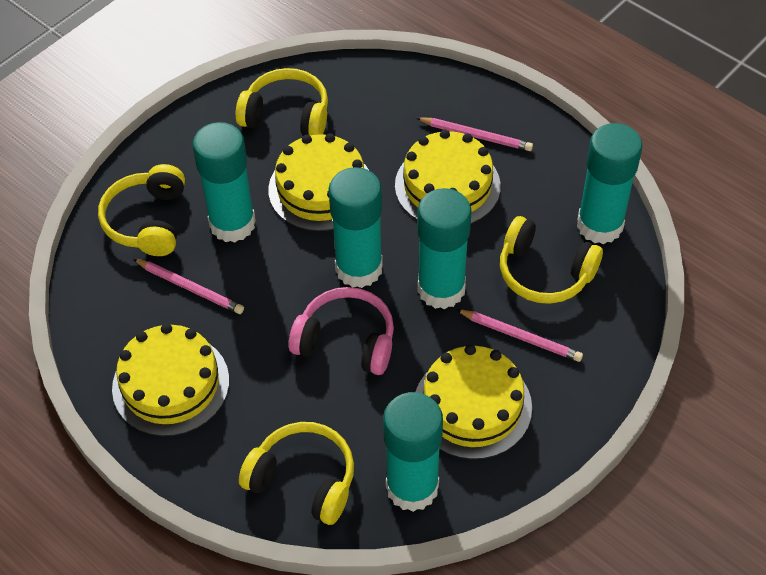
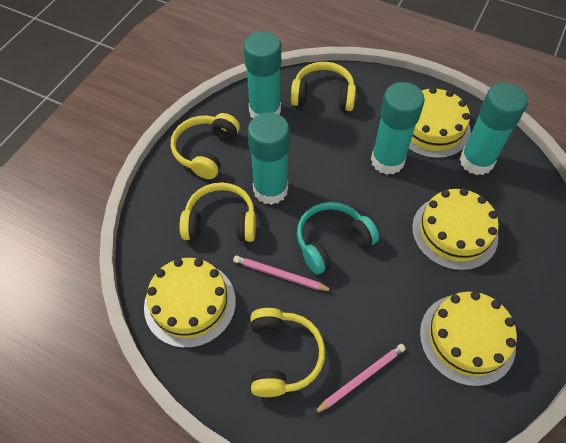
pink headphones: [289,287,394,375] = 1 -> none = 0
pink pencil: [133,259,244,314] [416,117,533,151] [456,309,583,362] = 3 -> [233,255,333,291] [314,344,406,414] = 2
turquoise glue stick: [192,122,256,243] [328,167,383,288] [383,392,443,512] [417,188,472,309] [577,123,643,244] = 5 -> [244,31,281,118] [248,112,290,205] [371,82,425,175] [460,83,528,175] = 4
turquoise headphones: none = 0 -> [297,202,379,275] = 1

